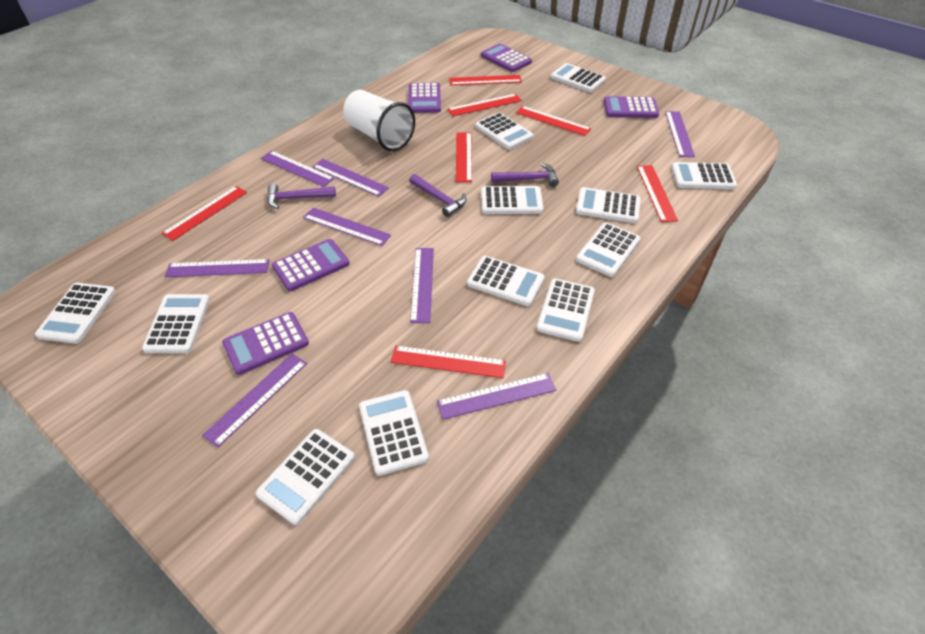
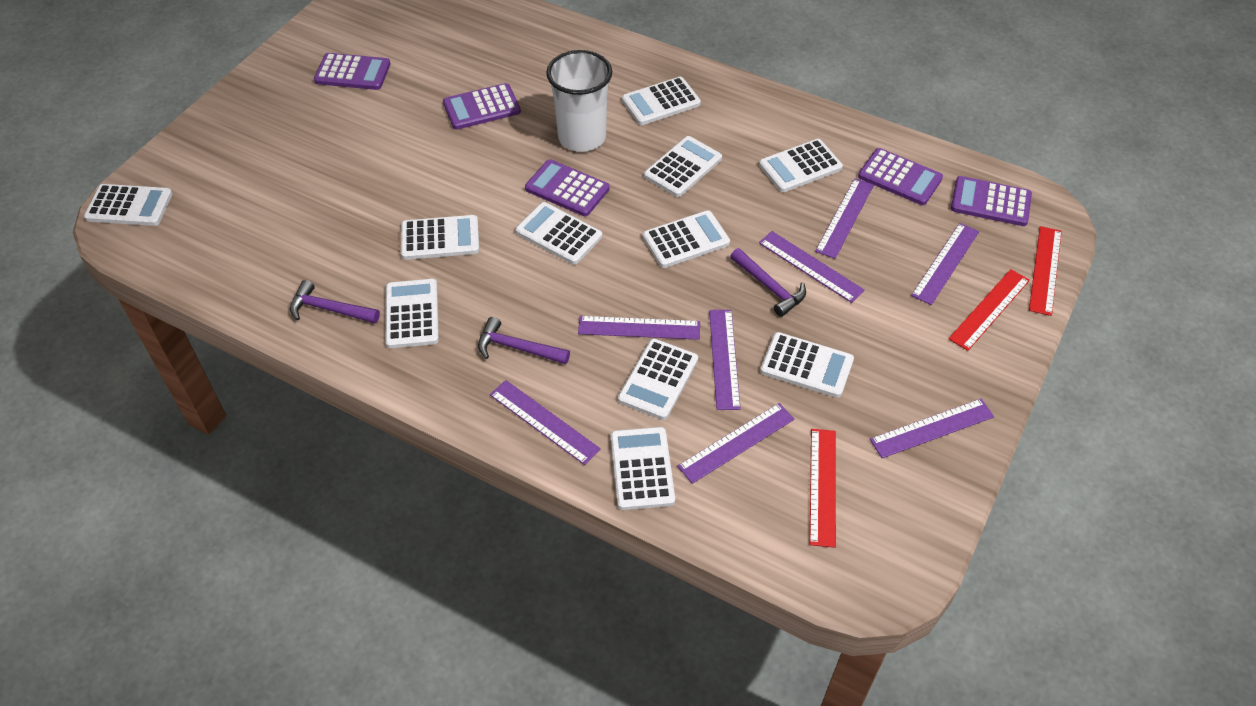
red ruler: [162,186,247,241] [391,346,506,378] [447,94,522,116] [449,75,522,85] [456,132,472,182] [516,106,592,136] [637,165,678,222] = 7 -> [810,429,836,548] [949,269,1030,351] [1029,226,1062,316] = 3
white calculator: [35,283,116,344] [142,294,210,353] [256,429,355,525] [359,390,429,476] [467,256,545,306] [475,112,534,150] [481,186,544,214] [536,278,595,342] [550,63,606,92] [576,187,641,223] [576,222,641,277] [671,162,737,189] = 12 -> [84,184,173,226] [385,279,439,348] [401,215,479,260] [515,202,602,265] [611,427,675,510] [618,339,698,420] [622,77,701,125] [643,210,730,268] [644,136,722,197] [759,139,843,192] [760,332,854,398] = 11

